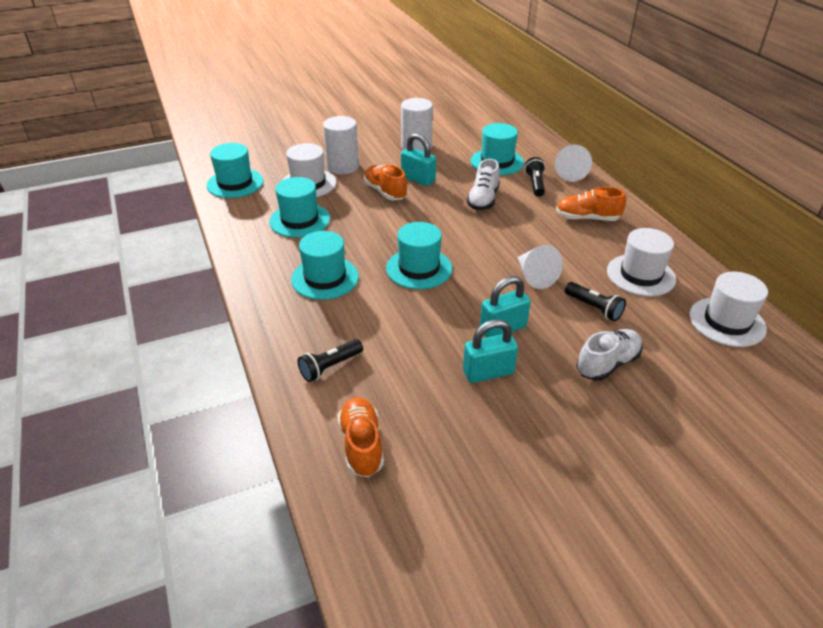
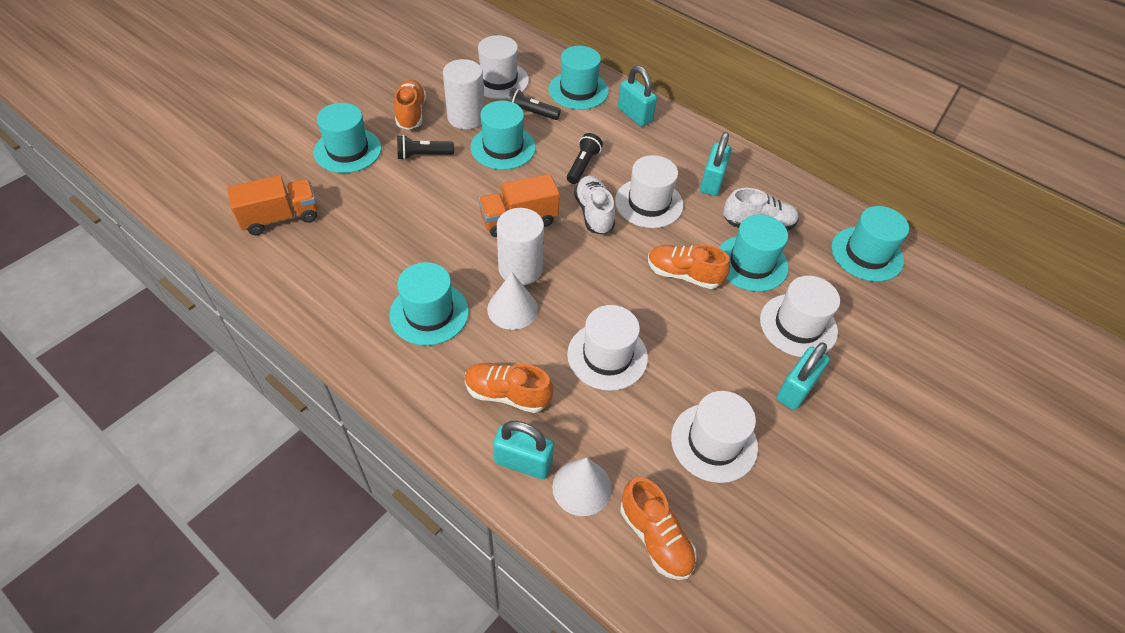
orange shoe: [338,397,384,477] [364,165,407,200] [556,187,626,221] = 3 -> [394,80,426,130] [465,363,553,413] [620,477,697,580] [648,244,730,289] = 4
orange truck: none = 0 -> [227,175,318,236] [478,174,560,237] = 2
turquoise hat: [207,143,264,198] [269,177,330,238] [291,231,359,300] [386,222,452,289] [471,123,524,175] = 5 -> [314,103,381,173] [390,262,469,346] [471,101,536,170] [549,46,609,110] [719,214,789,292] [831,206,909,282] = 6
turquoise padlock: [401,133,436,186] [463,319,518,383] [480,276,531,337] = 3 -> [493,421,554,479] [618,66,657,127] [700,132,732,196] [777,342,830,410] = 4
white hat: [282,143,336,197] [607,228,676,296] [689,272,768,347] = 3 -> [478,35,529,99] [567,305,648,391] [615,155,683,228] [671,391,758,483] [760,276,840,357] = 5

